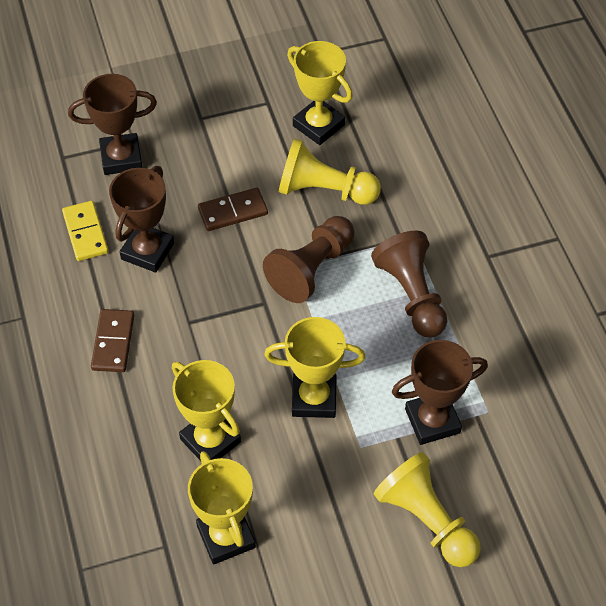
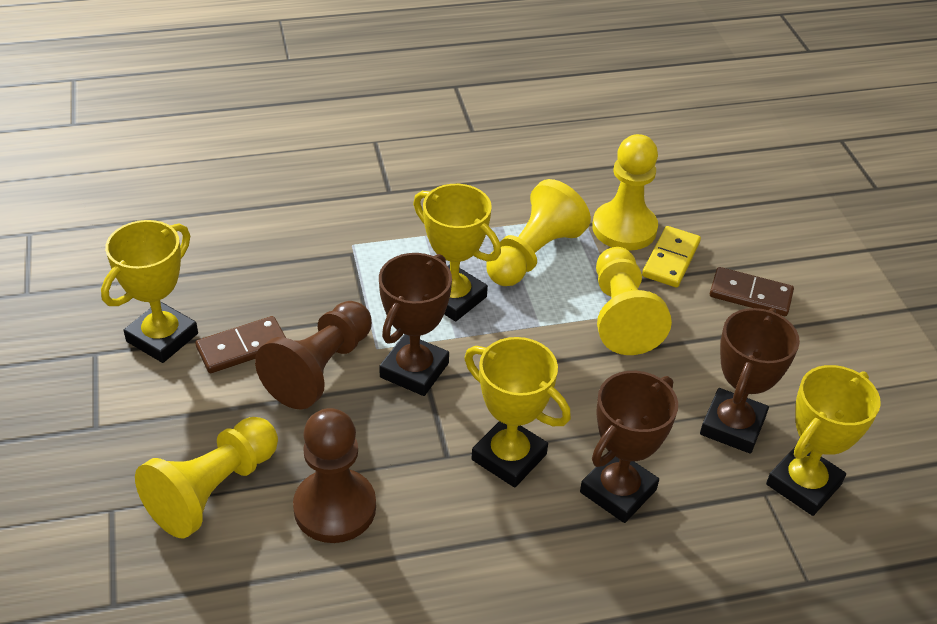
yellow pawn: [279,138,381,205] [373,452,481,567] = 2 -> [135,417,278,538] [487,179,591,286] [592,134,658,251] [596,247,672,355] = 4

